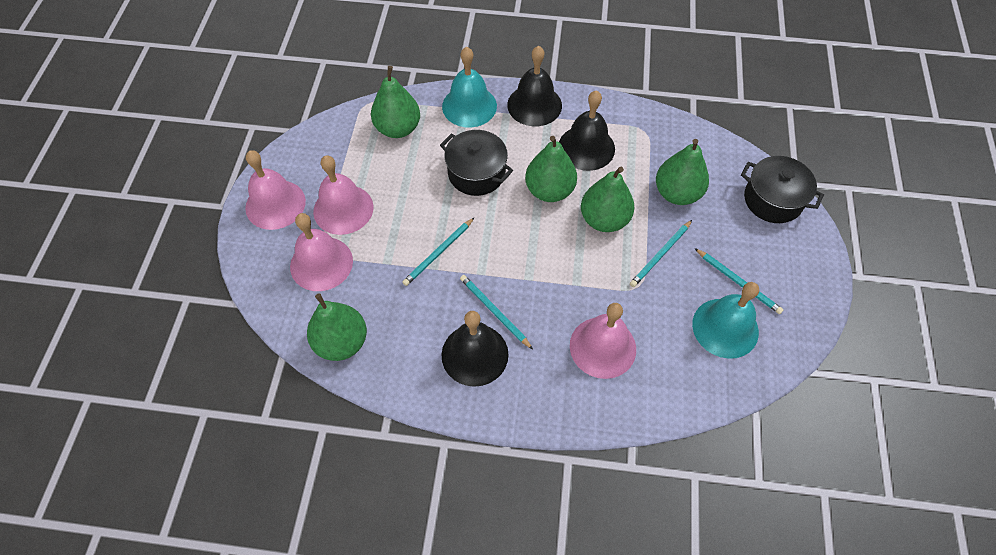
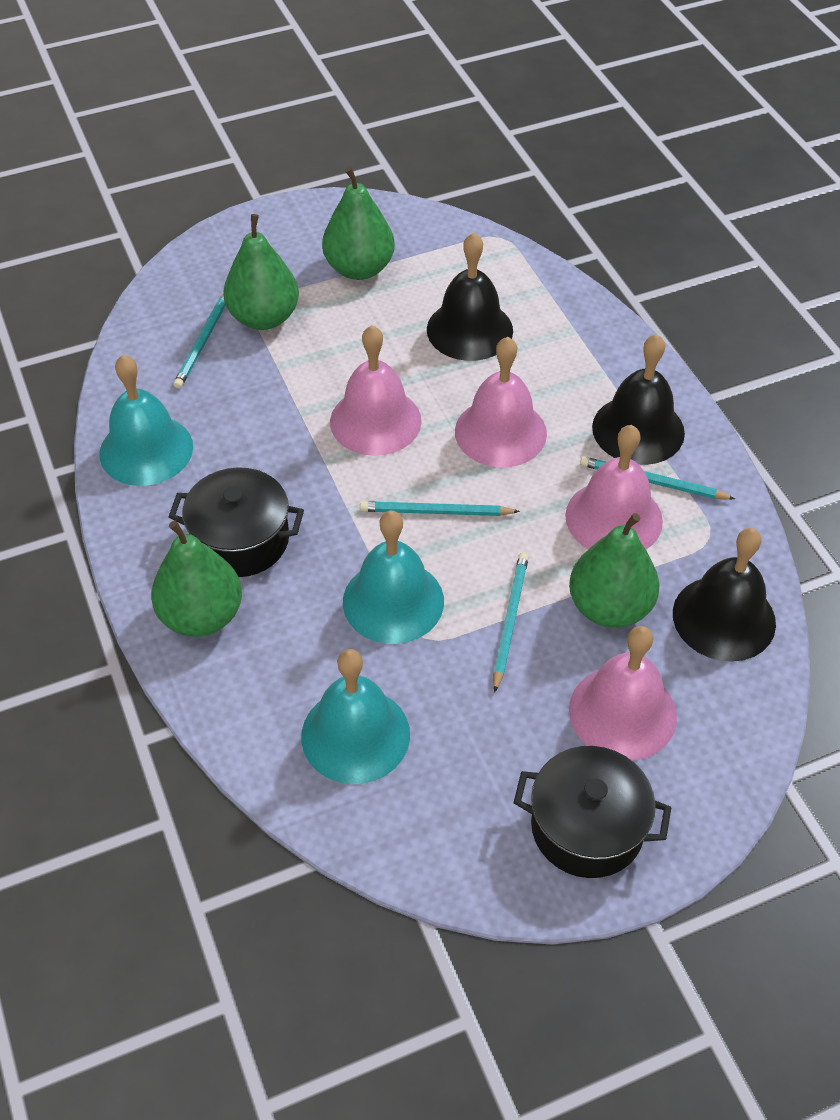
green pear: [307,293,367,361] [371,66,420,138] [525,136,577,202] [581,167,634,232] [656,139,709,205] = 5 -> [151,521,242,637] [223,214,299,330] [322,167,395,280] [569,513,659,628] = 4
turquoise bell: [442,47,497,127] [692,282,759,359] = 2 -> [100,355,193,486] [301,649,410,784] [343,510,444,644] = 3

